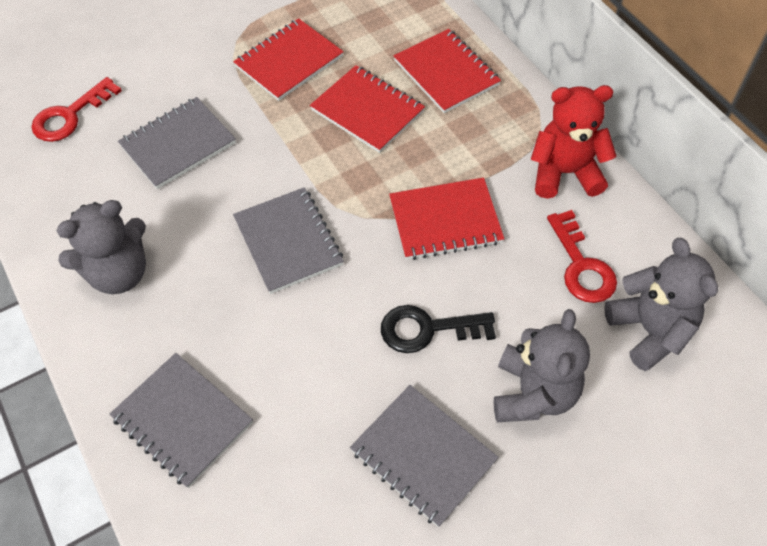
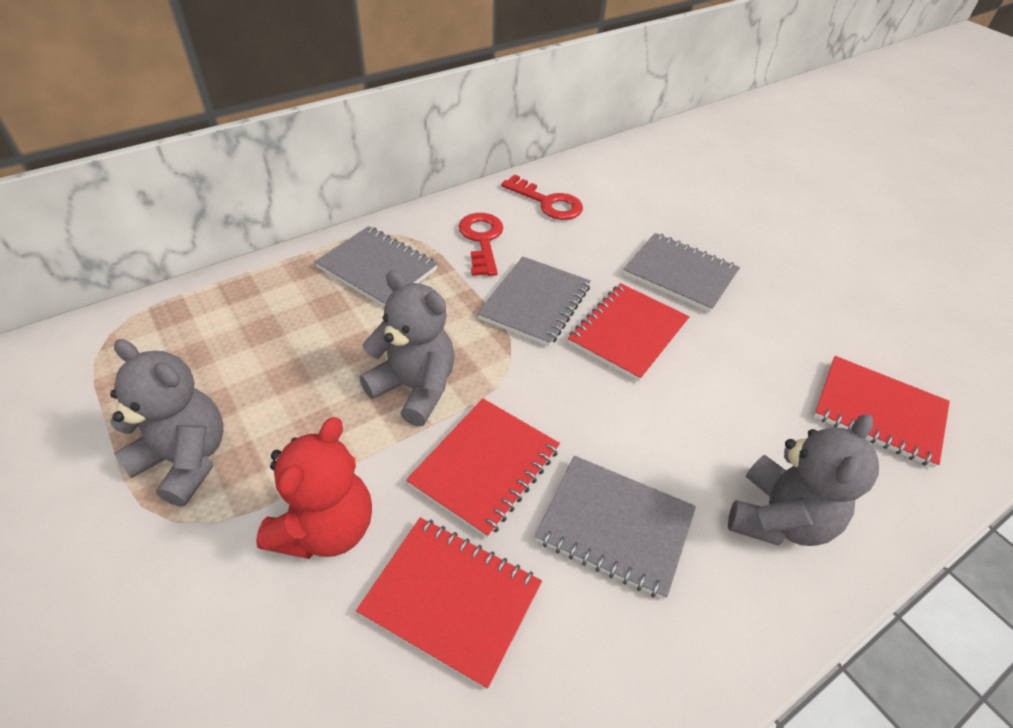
black key: [381,305,496,353] = 1 -> none = 0

